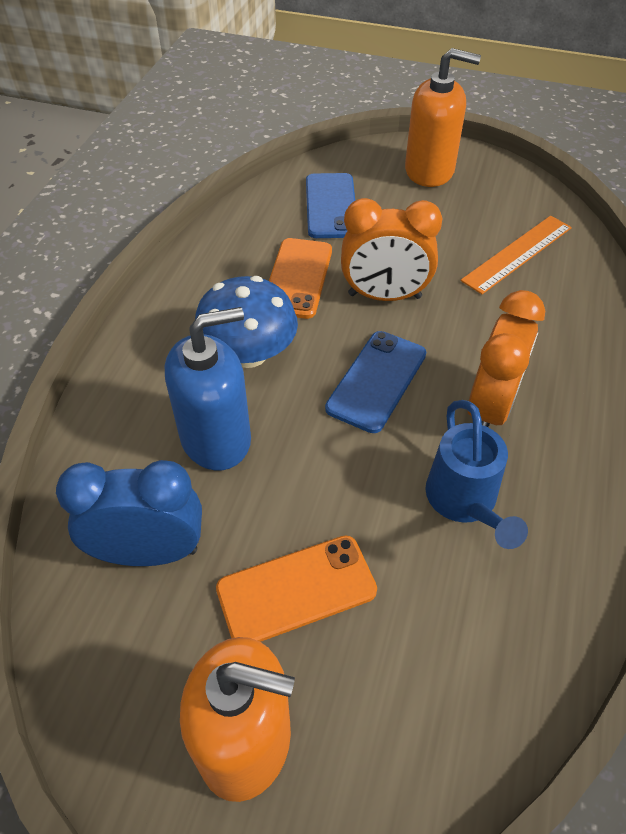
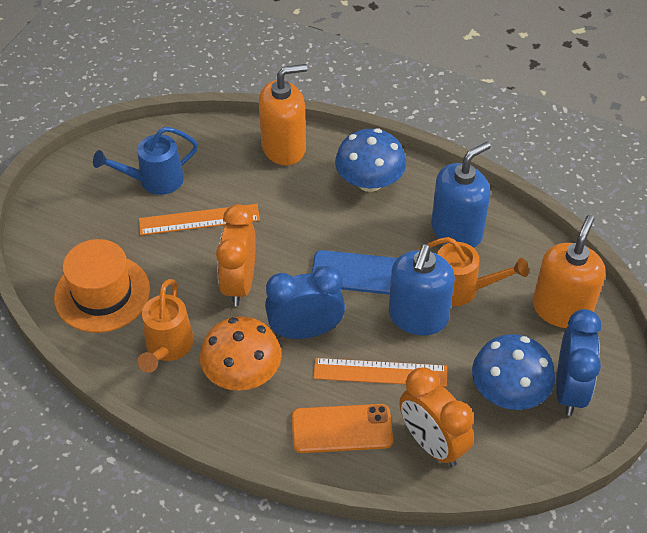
blue clock: [56,460,202,566] = 1 -> [265,266,345,339] [556,309,601,416] = 2
blue mushroom: [195,276,298,368] = 1 -> [335,128,406,192] [472,334,555,410] = 2
blue phone: [306,173,355,238] [325,331,426,433] = 2 -> [311,250,397,295] = 1
blue soap dispenser: [165,307,251,470] = 1 -> [389,244,455,335] [431,142,491,248] = 2
orange hat: none = 0 -> [54,239,150,333] = 1
orange mushroom: none = 0 -> [200,316,281,391] = 1
orange phone: [216,535,377,642] [269,238,332,319] = 2 -> [292,404,393,453] = 1
orange ruler: [461,216,572,294] = 1 -> [139,204,260,235] [313,358,447,387] = 2
orange watering can: none = 0 -> [137,279,194,373] [418,237,529,306] = 2

